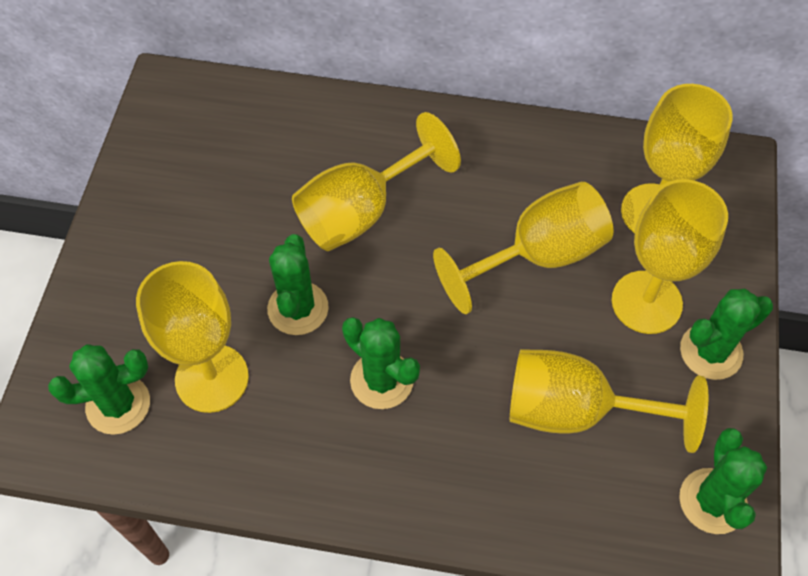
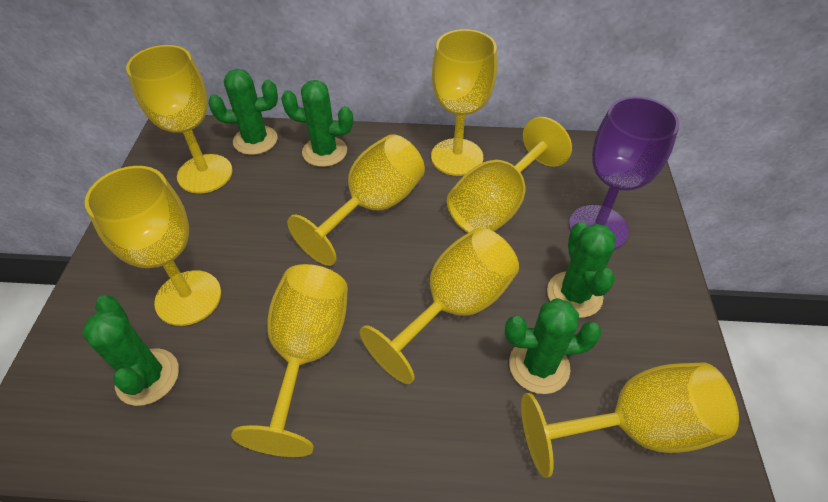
purple goblet: none = 0 -> [569,96,679,249] = 1
yellow goblet: [136,261,249,413] [292,112,461,251] [433,182,613,314] [510,349,708,453] [612,179,728,334] [621,84,733,233] = 6 -> [85,166,221,326] [126,45,233,194] [231,264,348,457] [287,134,425,266] [360,228,519,384] [431,29,497,176] [447,117,572,233] [521,362,739,478] = 8

